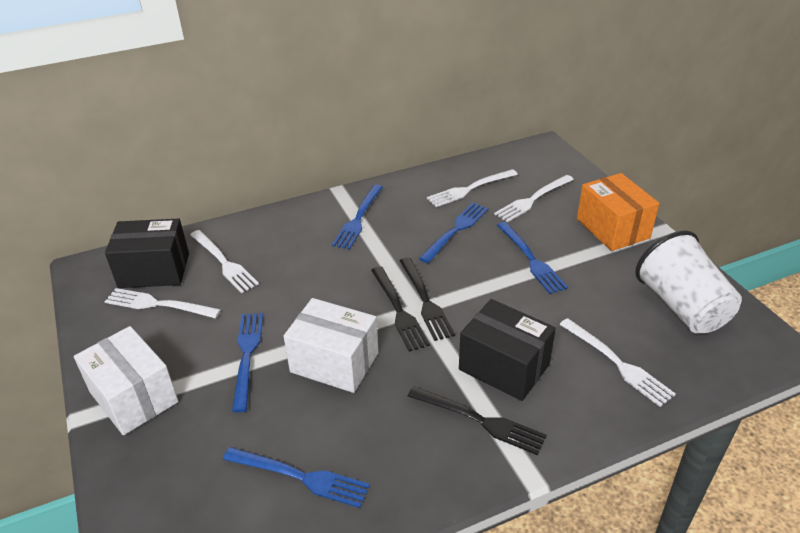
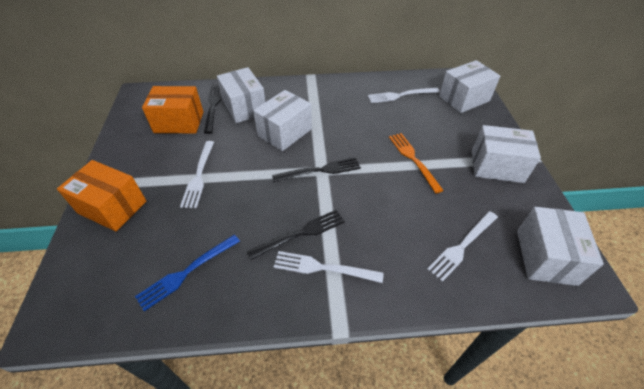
black box: [105,219,189,288] [459,299,556,401] = 2 -> none = 0
blue fork: [223,447,370,508] [232,313,263,412] [332,185,383,249] [419,203,488,263] [497,222,568,294] = 5 -> [135,234,240,311] = 1
orange box: [577,173,660,251] = 1 -> [57,160,146,231] [142,86,204,133] = 2
orange fork: none = 0 -> [389,133,444,194] = 1
white box: [74,326,178,435] [284,298,378,393] = 2 -> [217,67,265,123] [253,90,312,151] [439,60,500,113] [472,125,541,183] [517,207,604,286] = 5
white cup: [635,231,742,334] = 1 -> none = 0
white fork: [104,288,221,318] [190,230,259,293] [427,169,518,207] [494,175,574,222] [559,318,676,407] = 5 -> [180,141,214,208] [274,251,384,283] [368,88,440,103] [427,211,498,282] = 4

